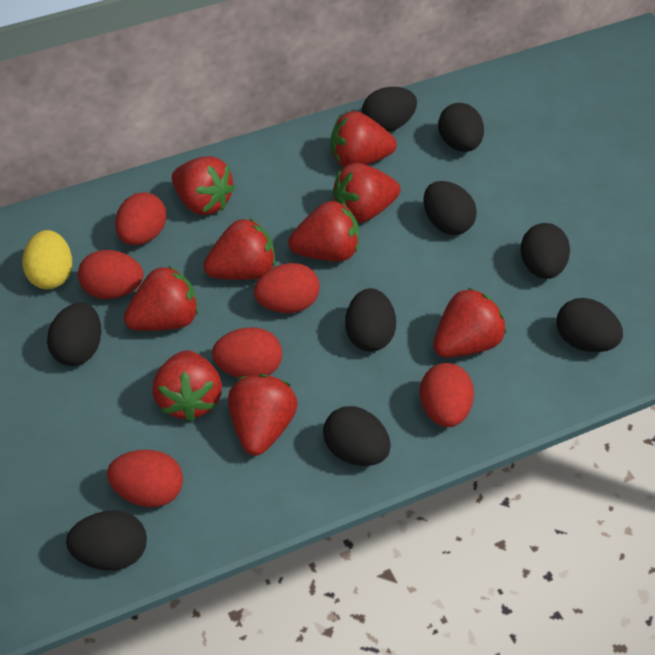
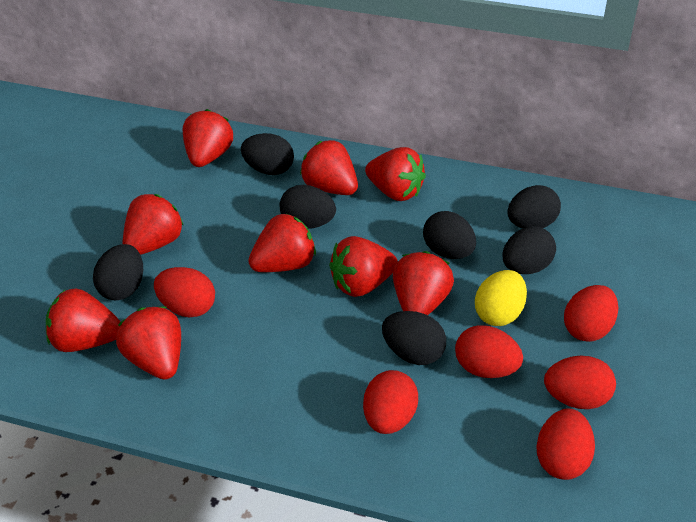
black egg: [47,302,101,366] [66,511,147,570] [323,406,391,466] [345,288,396,352] [362,87,417,132] [423,181,477,235] [438,103,484,152] [521,223,570,279] [556,298,623,352] = 9 -> [93,244,143,300] [241,133,294,175] [280,185,336,229] [382,311,446,365] [423,211,476,259] [502,226,556,274] [507,185,561,228] = 7

